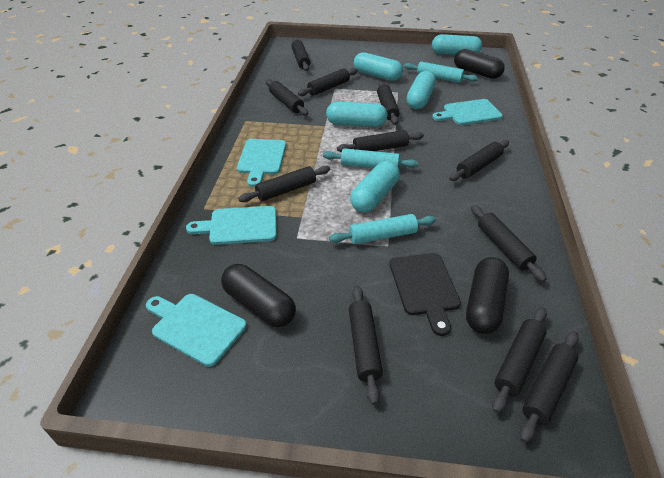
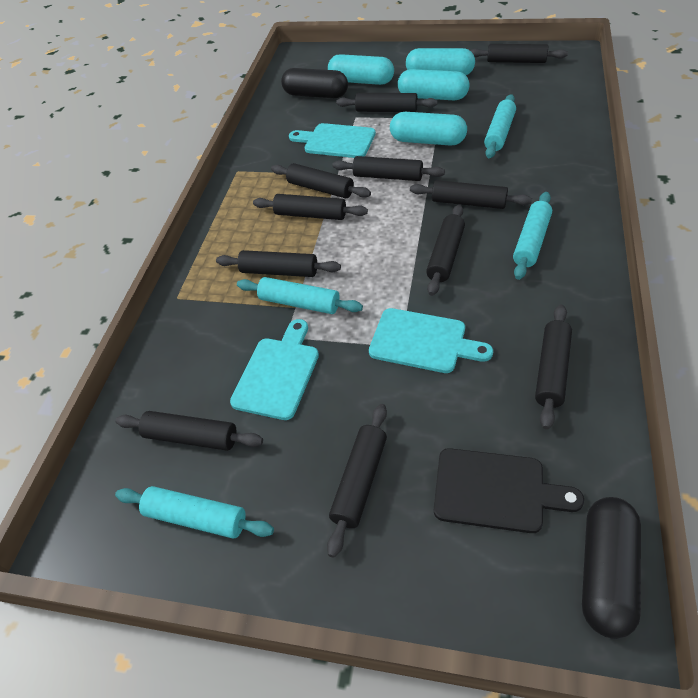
black capsule: [221,264,296,327] [454,49,505,79] [466,257,509,334] = 3 -> [281,68,348,98] [582,497,641,639] = 2
turquoise capsule: [326,102,387,127] [350,161,400,213] [354,52,403,81] [407,71,436,109] [432,34,482,55] = 5 -> [328,54,394,85] [390,112,467,146] [398,69,469,100] [406,48,475,75] = 4
turquoise cutting board: [146,294,247,367] [186,206,277,245] [237,139,286,187] [432,99,503,125] = 4 -> [230,319,319,420] [289,123,376,158] [369,308,493,373] = 3
turquoise rolling pin: [323,148,418,168] [329,214,436,244] [404,62,478,83] = 3 -> [115,486,274,539] [237,277,363,314] [484,94,516,158] [513,192,552,280] = 4

